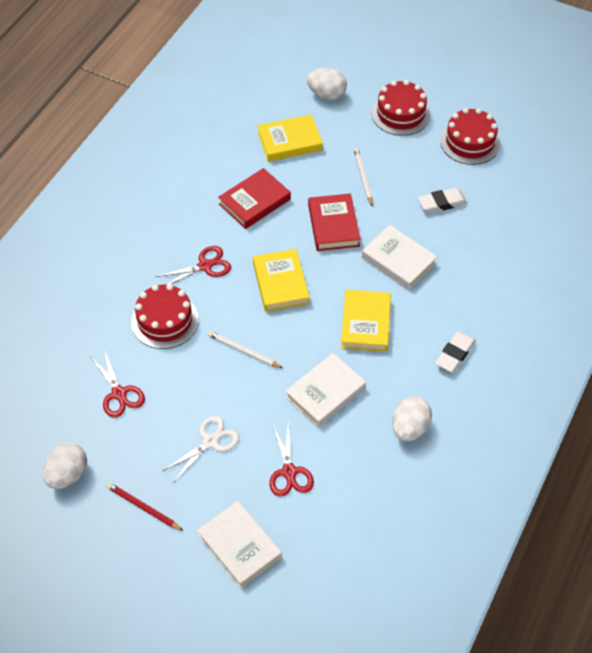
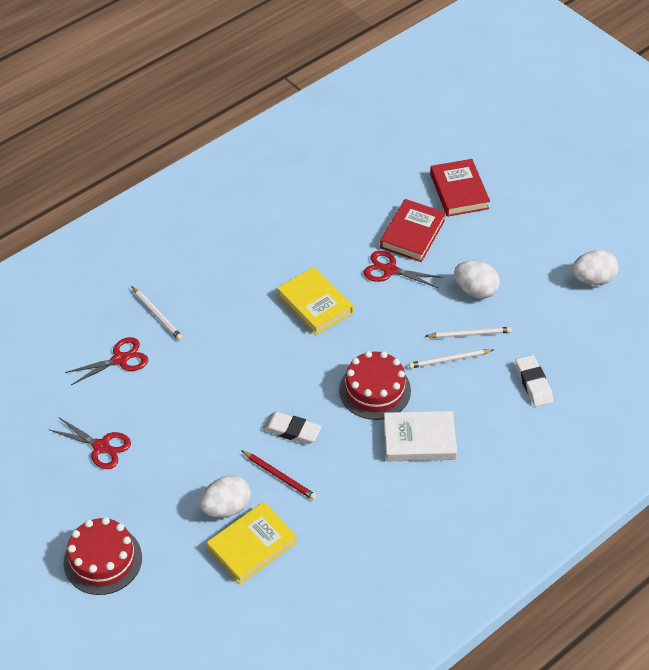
red cake: [131,284,199,349] [372,80,431,136] [440,108,501,165] = 3 -> [64,517,142,595] [339,351,411,420] = 2
white book: [197,501,282,588] [285,353,366,427] [362,225,438,290] = 3 -> [384,411,457,461] = 1
white pencil: [208,331,283,368] [354,148,373,206] = 2 -> [132,286,183,340] [409,349,493,368] [425,327,512,338] = 3
white scissors: [163,416,239,482] = 1 -> none = 0
yellow book: [253,249,310,312] [257,114,323,162] [341,290,391,352] = 3 -> [207,502,297,584] [277,267,353,335] = 2

